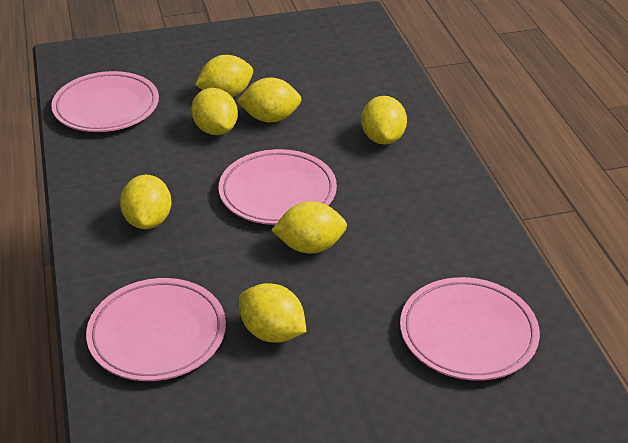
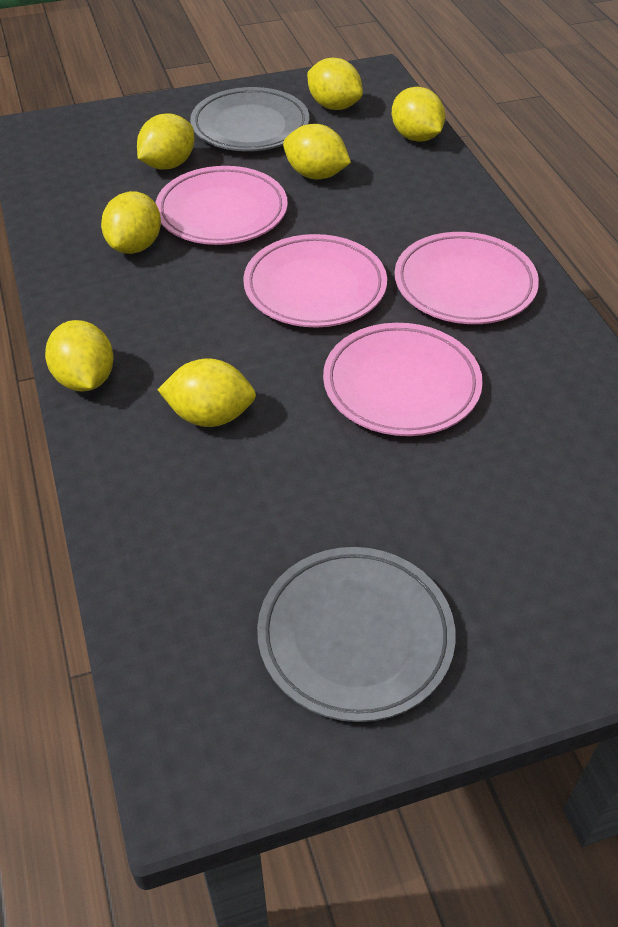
grey plate: none = 0 -> [190,87,309,151] [257,547,456,722] = 2

